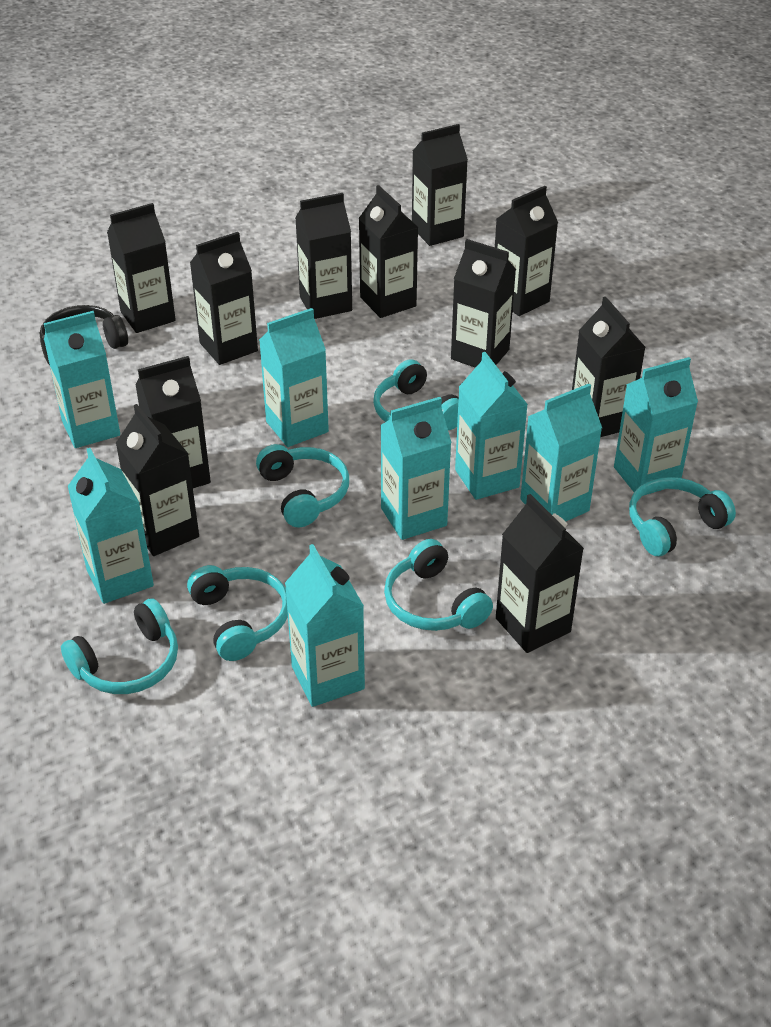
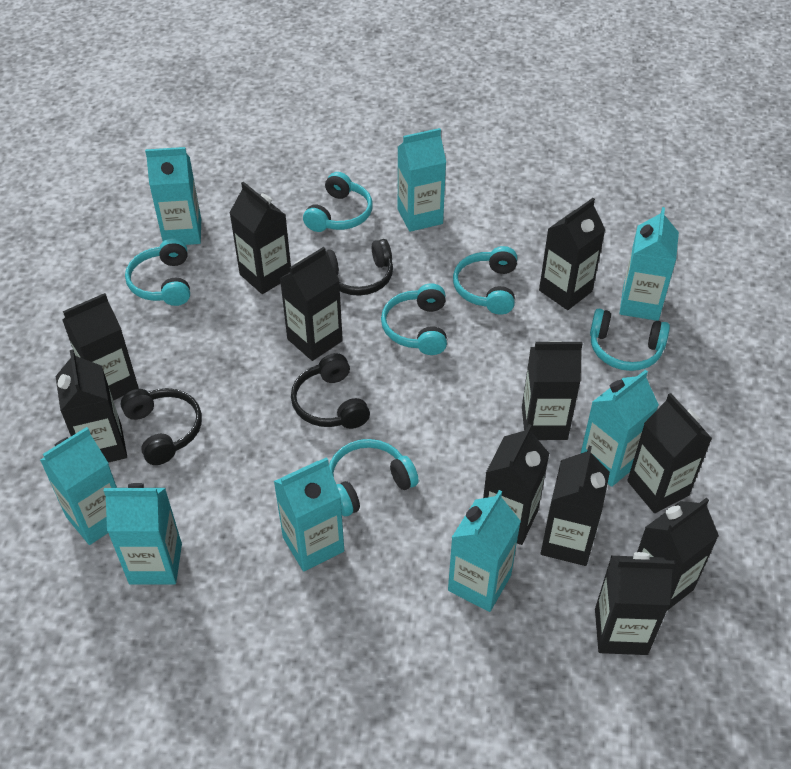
black headphones: [40,305,128,365] = 1 -> [121,388,202,465] [291,353,370,429] [326,239,393,296] = 3

